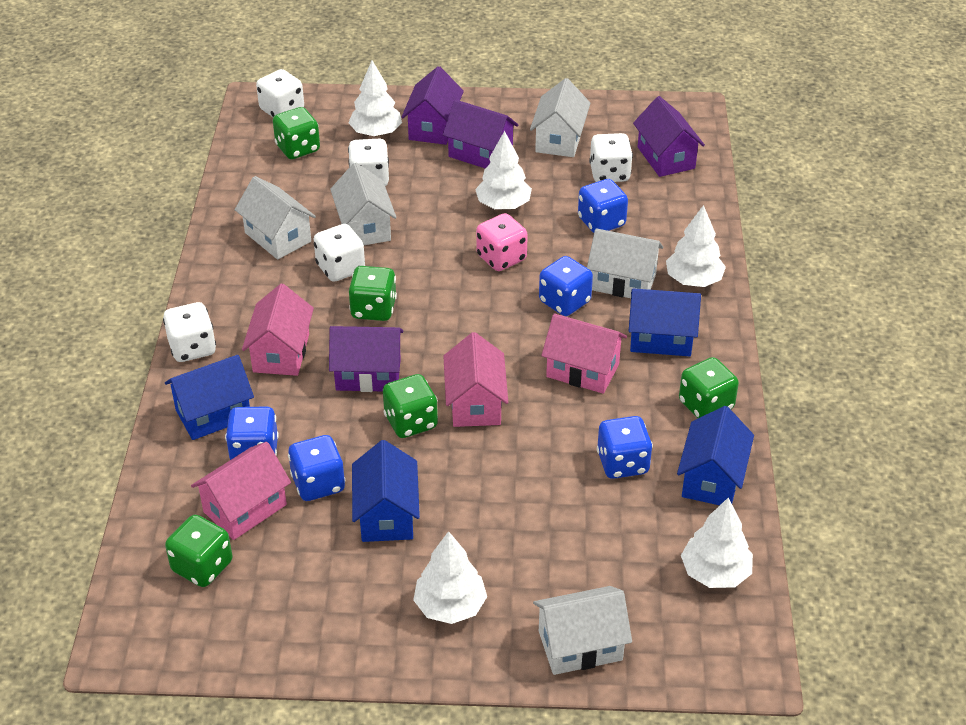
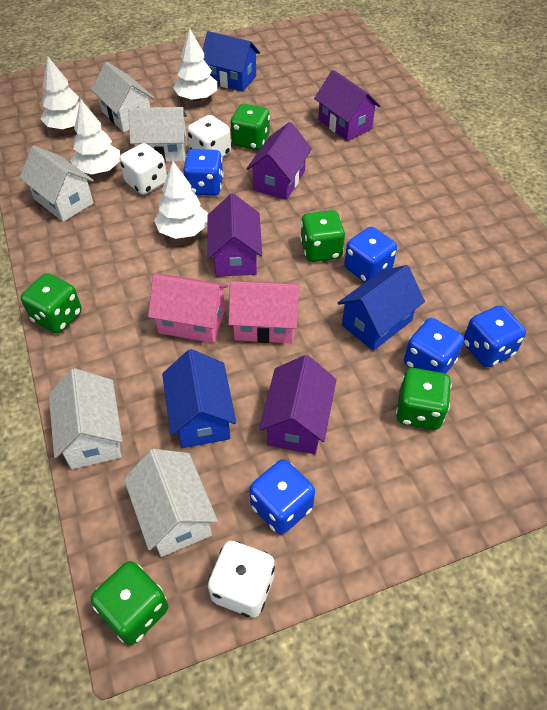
blue house: [165,355,254,440] [352,440,420,542] [629,288,701,356] [677,406,754,505] = 4 -> [162,349,236,448] [203,31,260,92] [338,265,425,351] = 3
pink dice: [476,213,528,271] = 1 -> none = 0
pink house: [191,442,291,540] [242,284,314,376] [443,332,508,427] [541,314,627,394] = 4 -> [148,274,228,343] [228,281,299,343] = 2
white dice: [163,302,216,362] [256,69,304,117] [314,224,365,282] [348,139,389,186] [589,133,633,182] = 5 -> [120,143,167,195] [187,115,231,158] [208,541,275,617] = 3
white tree: [349,61,402,137] [413,531,487,624] [475,131,532,209] [666,205,726,287] [681,498,753,588] = 5 -> [41,57,80,130] [71,99,120,174] [154,161,208,239] [173,29,217,101] = 4

